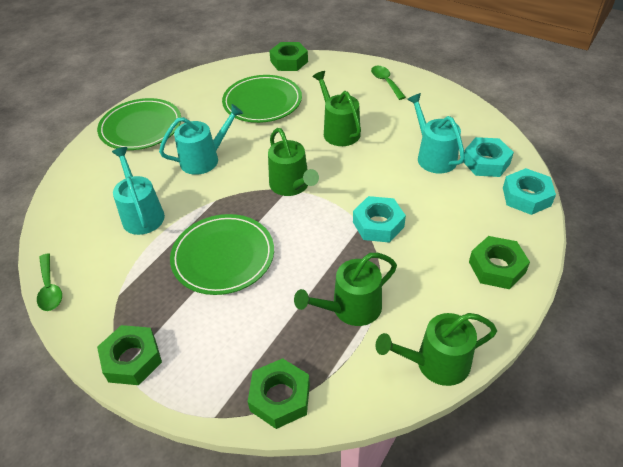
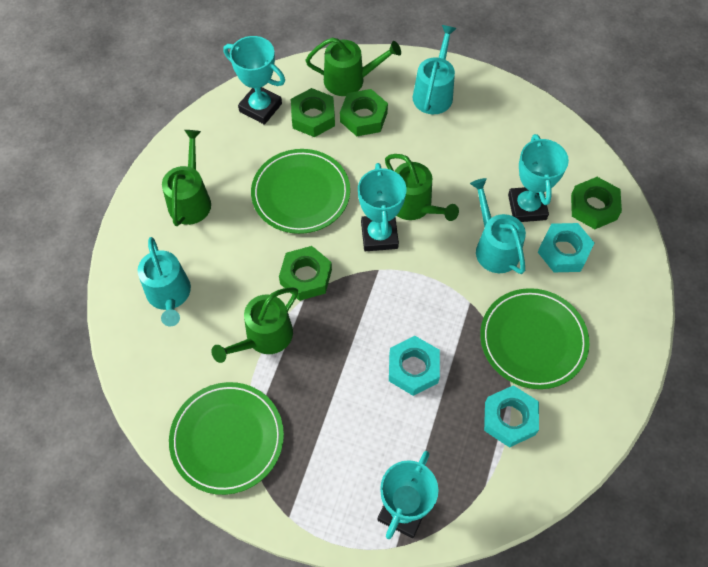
green spoon: [37,253,62,311] [371,66,406,100] = 2 -> none = 0
turquoise trophy: none = 0 -> [224,36,285,125] [358,163,406,251] [377,451,439,539] [508,134,569,222] = 4

